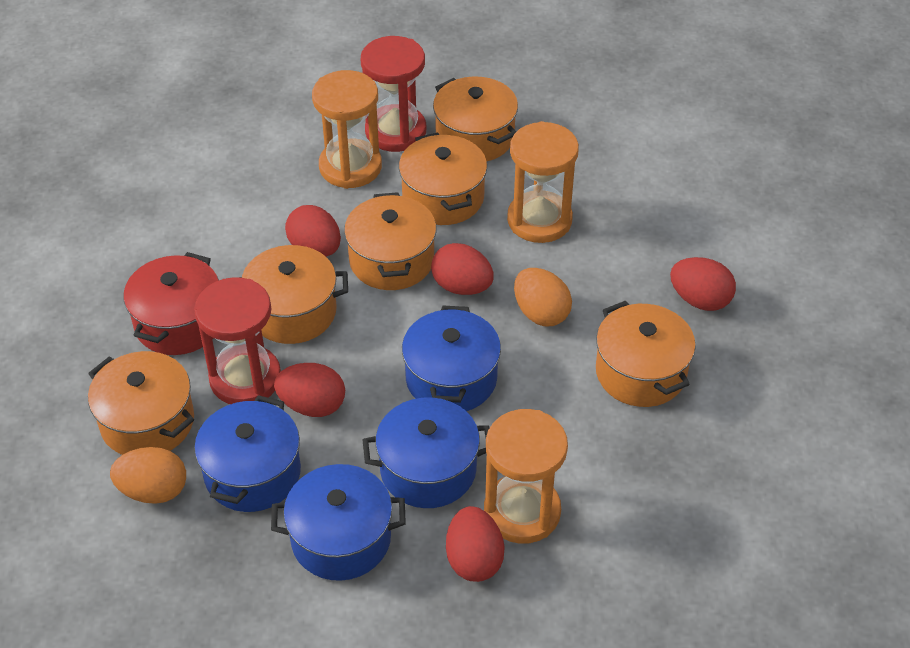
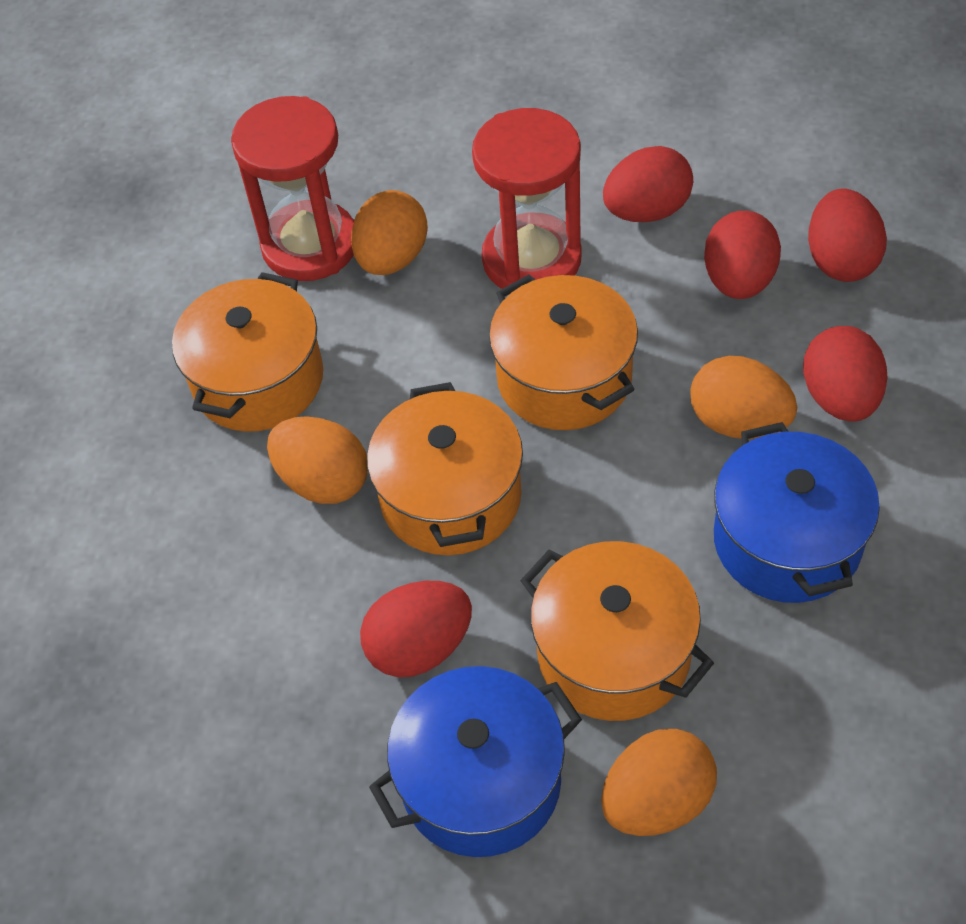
blue pot: [194,395,301,512] [271,464,406,581] [362,397,490,508] [402,306,501,411] = 4 -> [369,666,582,857] [714,422,880,603] = 2
orange egg: [110,447,186,504] [514,268,572,326] = 2 -> [267,416,368,504] [351,190,428,275] [601,729,717,836] [690,356,797,439] = 4
orange hourglass: [312,70,382,189] [484,409,568,544] [507,121,579,243] = 3 -> none = 0
orange pot: [88,351,194,455] [238,245,348,344] [344,192,436,290] [399,133,487,225] [433,77,518,161] [596,301,696,407] = 6 -> [172,272,323,432] [367,382,523,555] [489,275,638,430] [520,541,714,721] = 4
red pot: [124,252,219,355] = 1 -> none = 0

